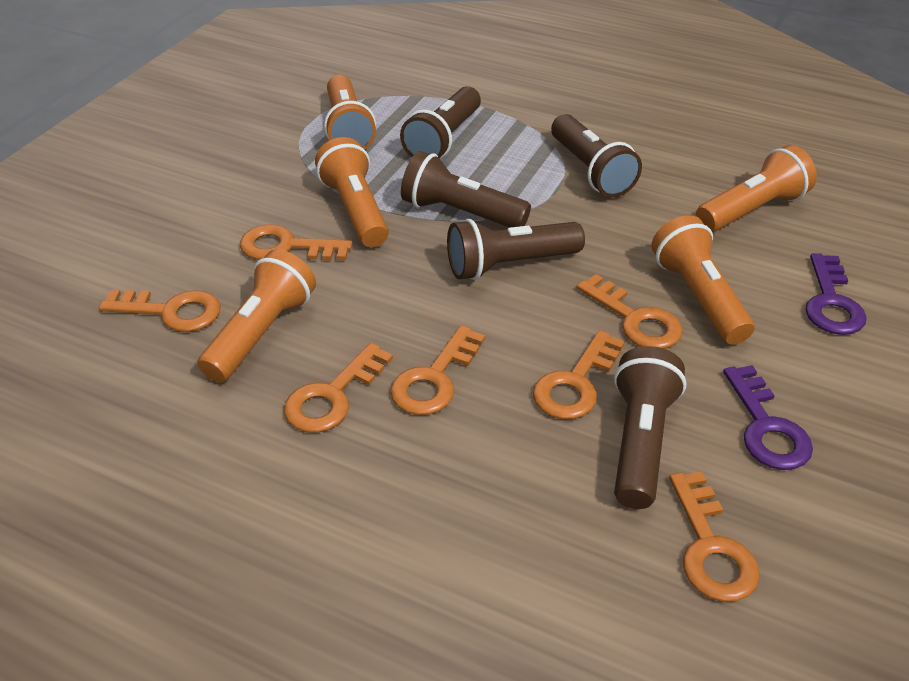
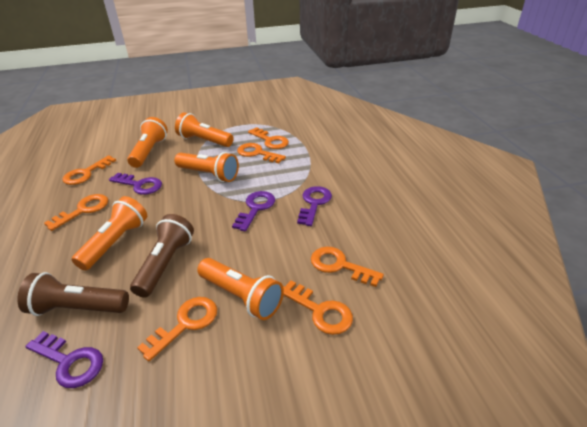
brown flashlight: [400,86,481,159] [401,151,531,228] [447,219,585,280] [551,114,642,197] [614,346,687,509] = 5 -> [17,272,129,316] [130,214,194,298] = 2
purple key: [723,365,813,470] [805,253,867,335] = 2 -> [25,331,103,388] [109,173,162,195] [232,191,275,232] [297,186,332,226] = 4

